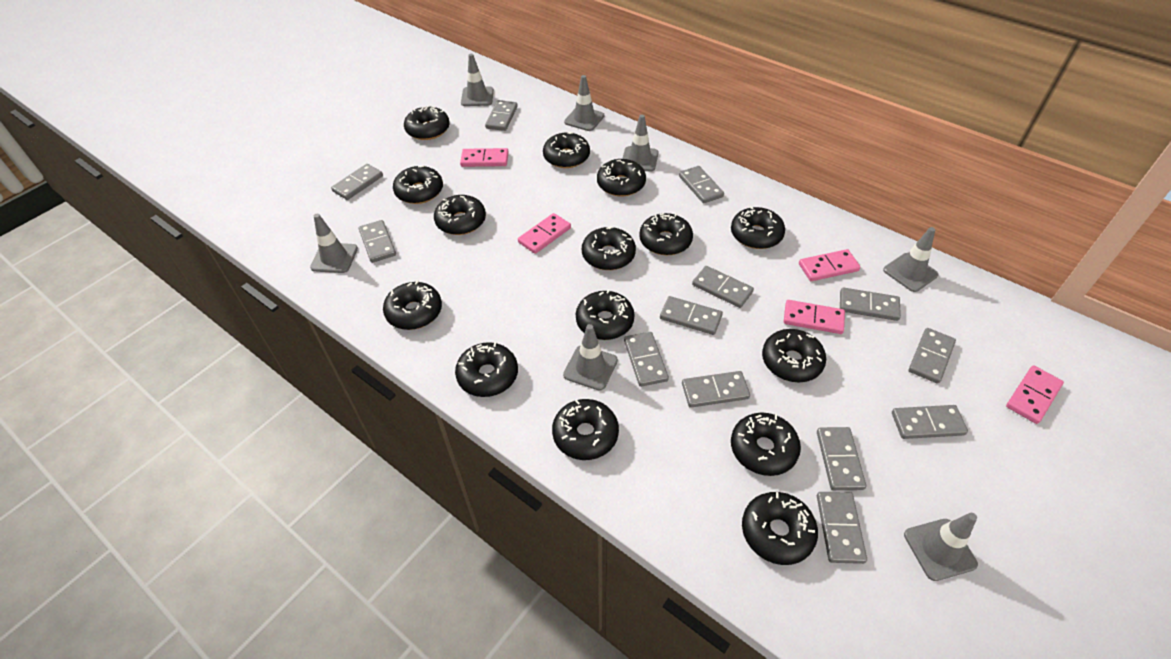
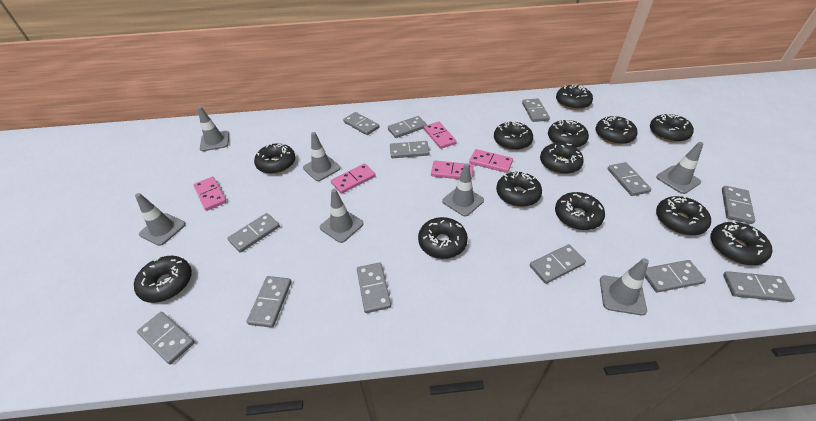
black donut: [383,280,442,330] [393,165,443,204] [404,105,450,140] [434,195,486,235] [455,342,518,397] [543,132,590,168] [552,399,619,460] [576,289,635,340] [582,226,636,270] [597,159,646,197] [639,213,693,255] [731,206,785,249] [731,412,801,476] [742,492,818,565] [762,329,826,382] = 15 -> [134,256,192,303] [254,143,296,174] [418,217,468,259] [494,121,533,150] [496,171,542,207] [540,143,584,174] [548,119,589,148] [555,192,605,230] [556,84,593,110] [596,115,638,145] [650,113,694,142] [656,195,711,236] [710,221,772,265] = 13

